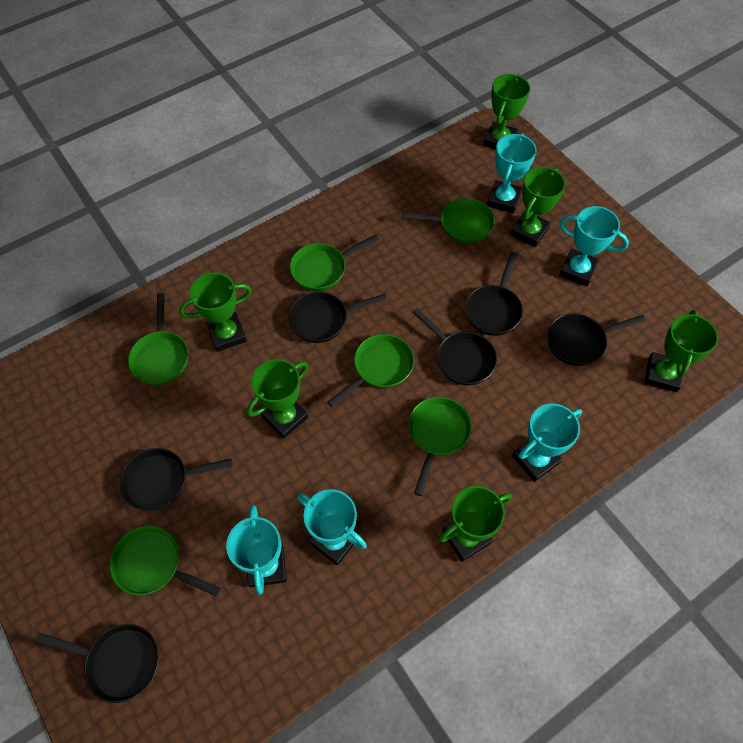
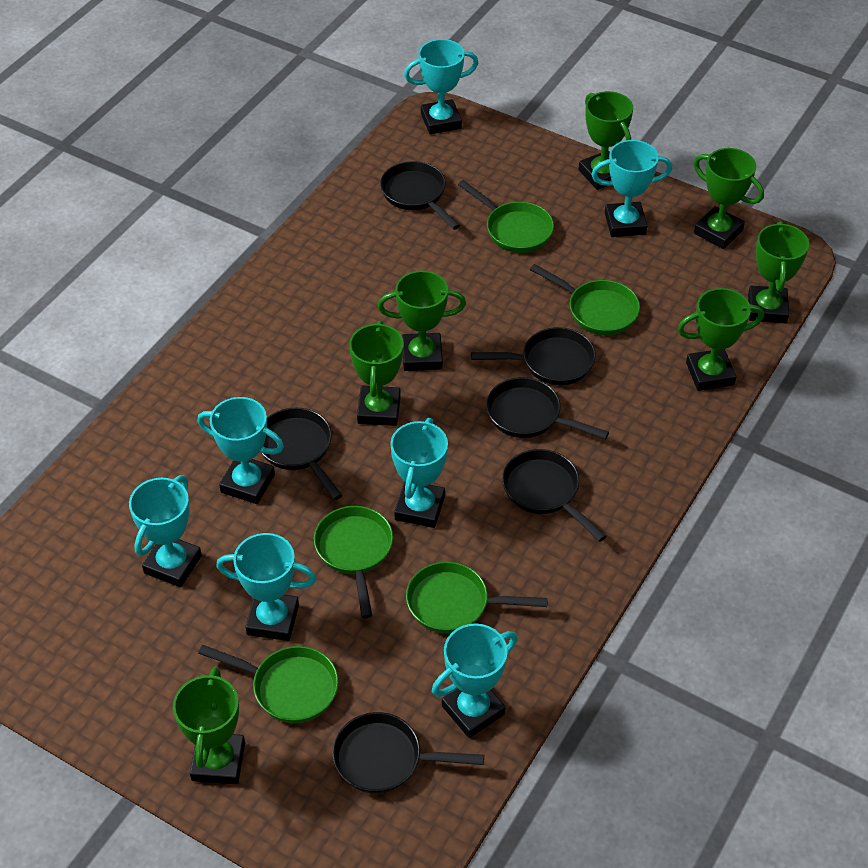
green pan: [110,526,221,597] [128,293,189,385] [290,235,379,291] [327,334,414,407] [402,198,495,243] [408,397,471,496] = 6 -> [198,645,339,723] [314,506,393,619] [406,562,548,633] [458,180,554,253] [530,264,640,335] = 5
green trophy: [179,272,252,352] [247,359,308,439] [439,486,511,562] [483,74,530,150] [510,167,566,247] [645,310,718,392] = 6 -> [173,667,245,784] [349,321,404,426] [378,271,466,371] [579,91,633,190] [677,288,764,391] [694,148,764,249] [748,221,809,323] = 7
turquoise trophy: [226,505,287,595] [297,489,367,565] [487,133,537,214] [512,403,582,482] [559,206,629,286] = 5 -> [129,475,202,587] [198,397,284,504] [216,533,316,641] [390,418,448,528] [404,39,478,134] [432,624,517,738] [591,140,672,237] = 7

